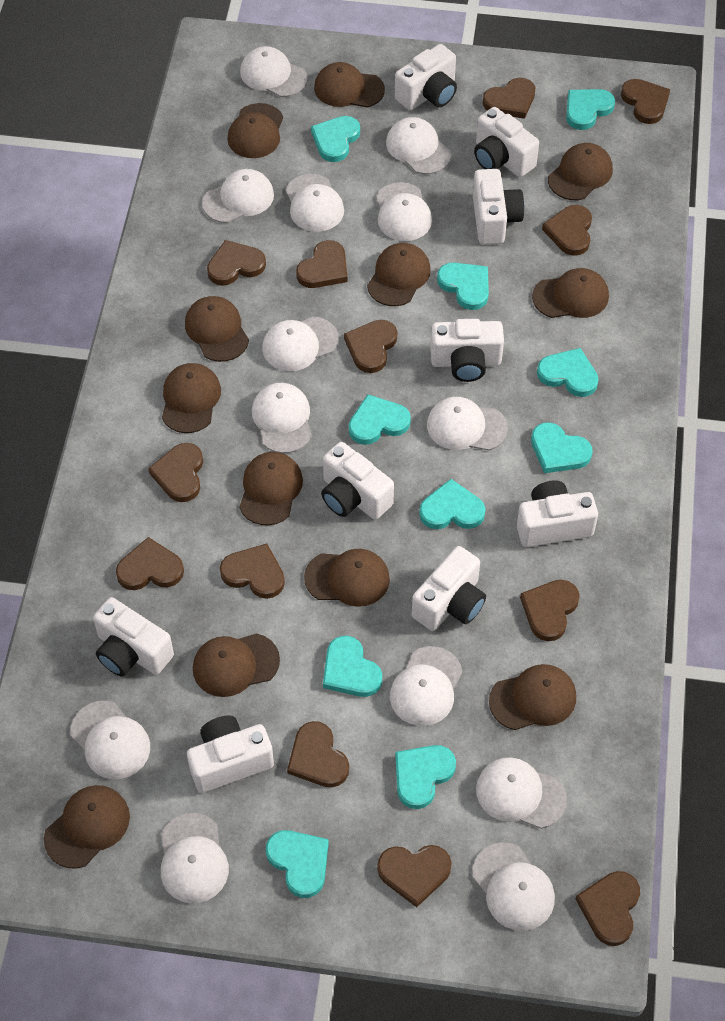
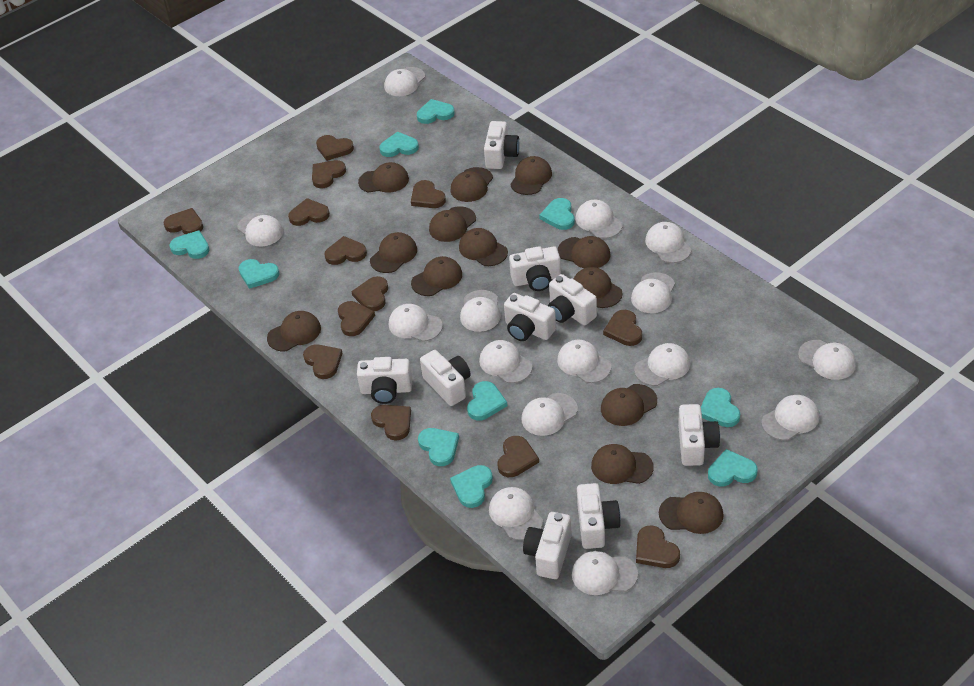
brown cap: [44,785,130,869] [162,363,221,433] [185,296,249,362] [193,633,280,697] [227,103,283,158] [239,452,303,526] [304,549,390,607] [314,62,385,108] [367,243,431,306] [489,664,576,730] [532,268,609,318] [548,143,613,200] = 12 -> [267,311,321,351] [358,162,409,193] [370,232,417,273] [411,256,462,296] [429,206,476,242] [450,167,493,202] [459,228,508,266] [510,156,552,195] [558,236,610,268] [574,267,622,308] [591,444,654,484] [601,384,657,426] [659,492,724,534] = 13
white cap: [71,701,150,779] [161,813,229,903] [202,169,274,223] [240,46,308,97] [252,383,312,453] [262,317,339,371] [286,174,344,232] [376,182,432,241] [386,117,451,174] [390,646,463,726] [427,397,508,451] [472,842,555,931] [476,758,567,829] = 13 -> [237,213,283,247] [384,67,425,96] [389,304,443,342] [460,290,501,332] [479,340,532,383] [489,487,543,540] [522,393,578,436] [557,340,611,383] [572,551,638,595] [576,200,623,239] [631,272,675,313] [634,343,690,386] [645,222,691,263] [762,395,819,440] [798,340,856,380] = 15

